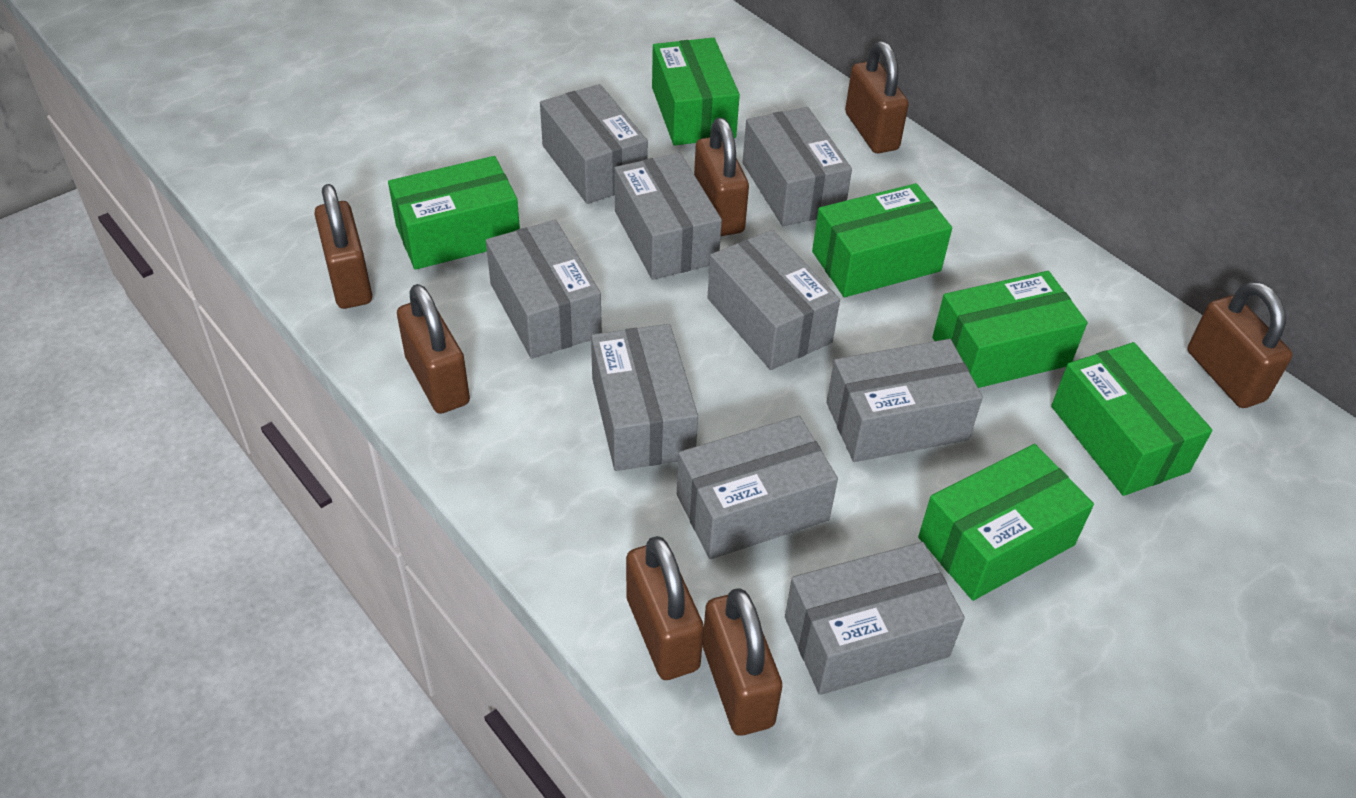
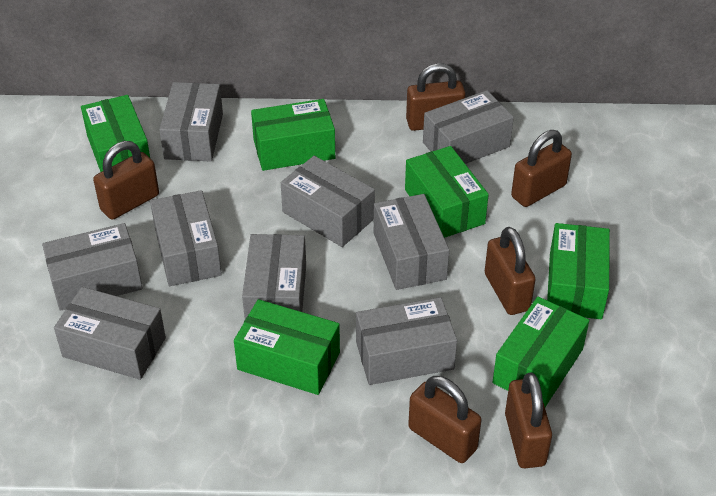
brown padlock: [314,184,372,309] [397,284,470,414] [626,536,704,680] [694,118,749,236] [703,589,782,736] [845,41,909,153] [1187,281,1293,408] = 7 -> [93,141,159,220] [406,63,466,131] [408,376,481,463] [485,227,536,315] [505,372,552,468] [511,130,572,207] = 6

